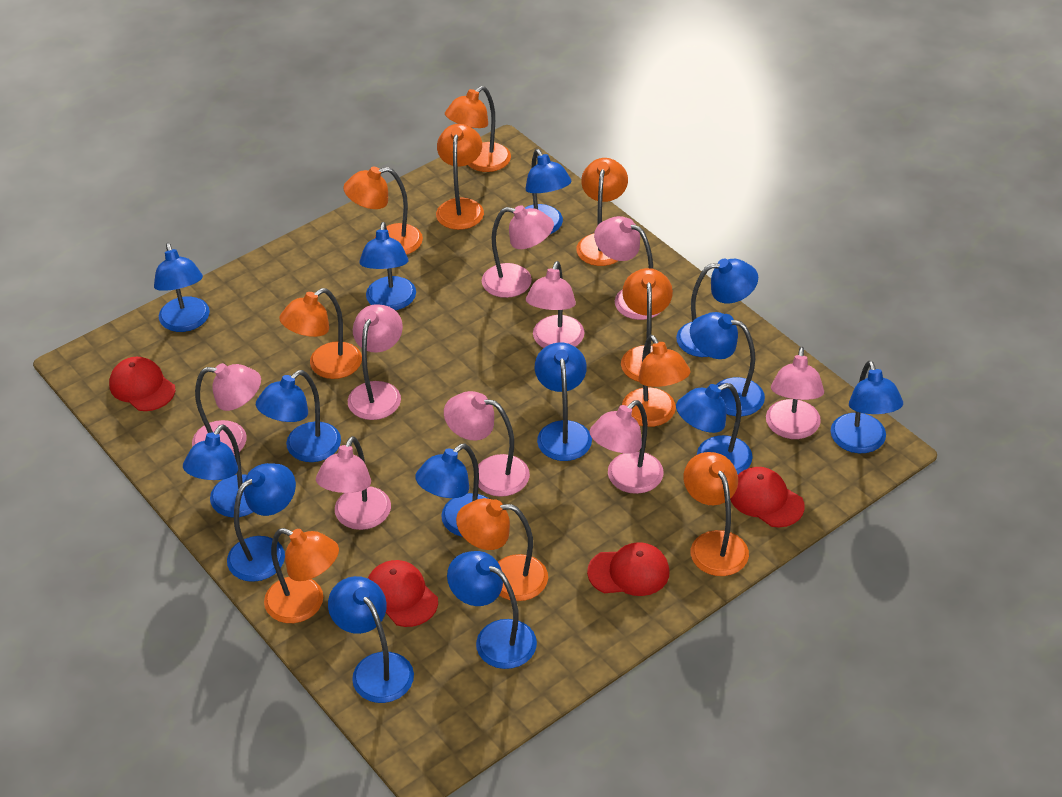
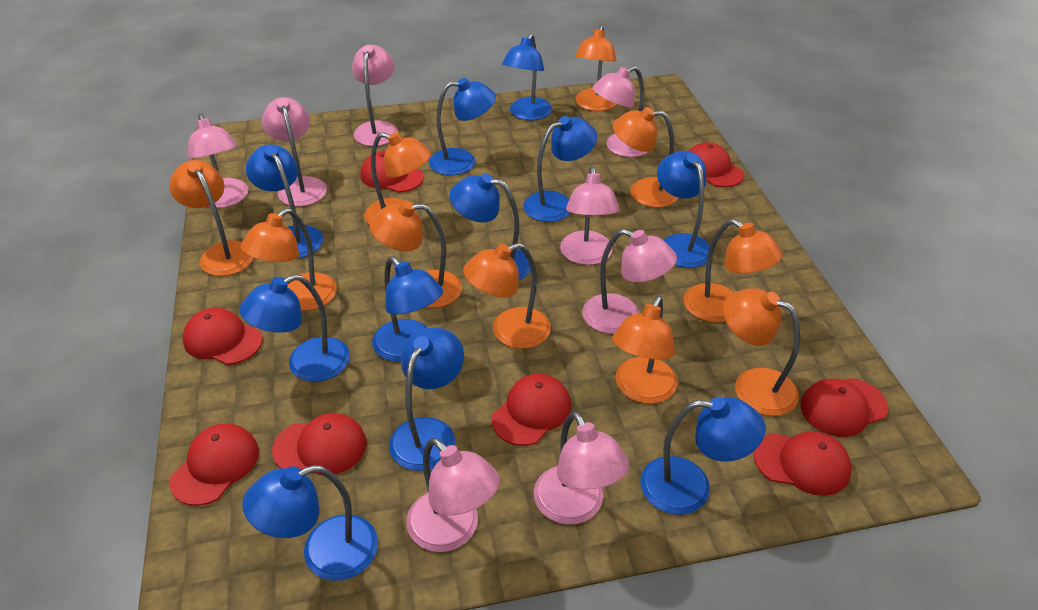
blue lamp: [154,243,210,332] [183,424,253,517] [227,463,296,582] [256,370,341,462] [328,576,414,703] [359,222,416,310] [415,443,489,537] [447,551,537,669] [525,149,572,234] [535,342,592,461] [676,259,758,357] [676,383,753,474] [690,312,765,416] [831,360,903,453] = 14 -> [240,274,350,382] [242,465,378,581] [246,144,323,258] [372,256,443,362] [389,327,464,471] [429,78,496,176] [450,174,531,280] [502,33,552,120] [523,116,597,222] [640,397,766,515] [657,151,710,268] = 11
pink lamp: [192,363,261,456] [316,436,391,530] [348,304,403,420] [444,391,530,497] [482,205,554,298] [526,261,585,348] [589,400,664,494] [594,216,661,320] [766,347,824,439] = 9 -> [188,113,249,208] [262,97,327,206] [352,45,398,146] [406,438,500,552] [534,411,629,525] [560,166,620,265] [583,229,677,334] [592,66,648,157] = 8
red cap: [109,357,175,411] [368,560,438,627] [587,542,670,596] [730,467,805,527] = 4 -> [169,424,259,506] [183,308,263,365] [272,413,367,475] [360,151,424,193] [492,374,571,446] [689,142,744,187] [753,432,852,496] [801,378,888,437] = 8

